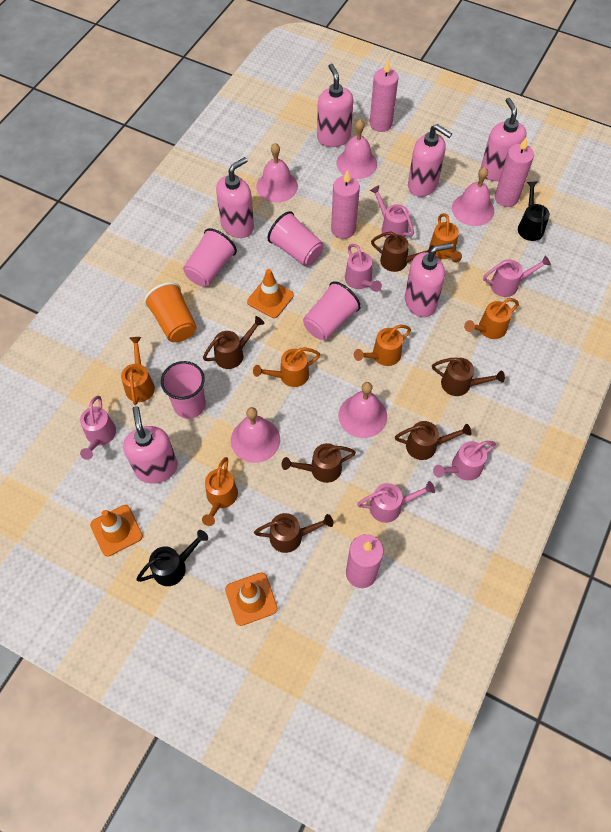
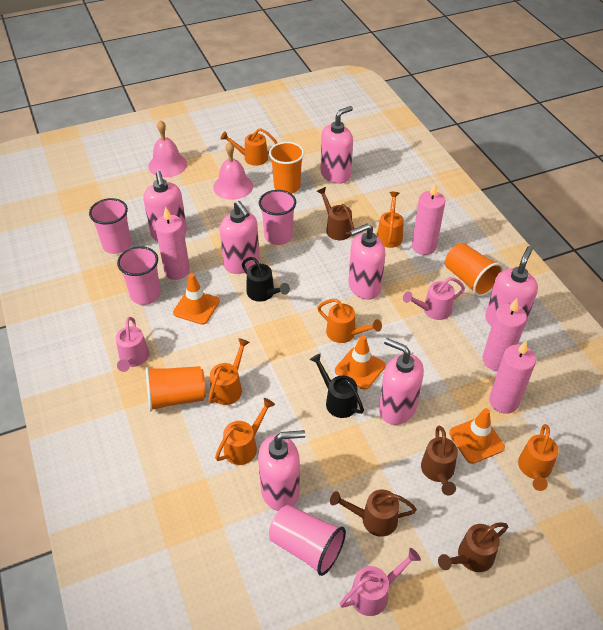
brown watering can: [203,316,264,369] [254,513,333,553] [282,443,356,483] [371,231,436,272] [395,421,471,460] [432,358,505,396] = 6 -> [317,187,354,240] [330,489,417,537] [421,425,458,496] [438,522,508,572] = 4
orange cup: [144,282,197,342] = 1 -> [145,366,206,411] [269,142,304,194] [445,243,503,297] = 3
pink bell: [231,407,280,463] [256,143,298,202] [336,119,377,179] [339,382,387,438] [452,167,494,226] = 5 -> [148,120,187,177] [213,142,253,200] = 2
pink soap dispenser: [123,406,178,484] [216,157,254,238] [317,64,353,147] [405,243,453,317] [408,124,452,197] [480,98,527,181] = 6 -> [143,171,187,241] [220,201,259,274] [258,430,305,511] [321,106,353,184] [349,224,385,300] [379,338,424,425] [485,246,538,328] = 7
pink watering can: [80,396,116,460] [345,244,382,292] [357,481,435,523] [370,185,414,238] [433,441,496,481] [483,255,551,297] = 6 -> [116,317,149,372] [340,548,421,616] [403,277,465,320] = 3

